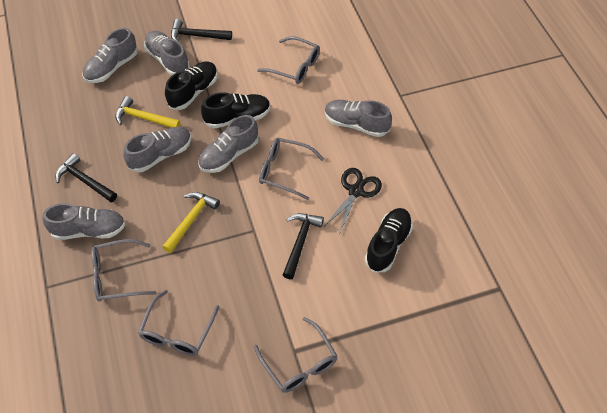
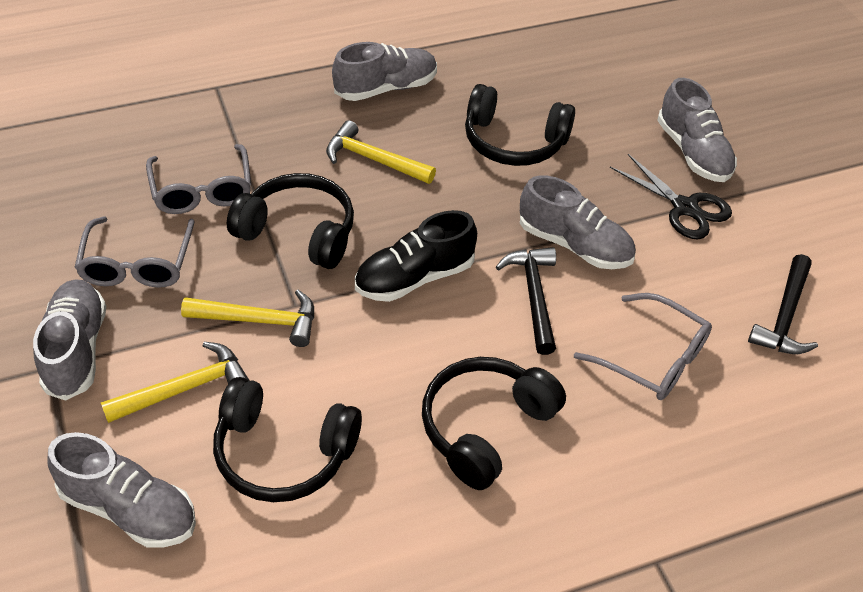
black hammer: [55,153,117,202] [171,19,232,43] [283,213,324,279] = 3 -> [496,247,556,355] [748,254,818,354] = 2
black headphones: none = 0 -> [213,377,362,502] [227,173,354,269] [422,357,566,490] [465,84,575,166] = 4
black shoe: [165,61,218,110] [201,92,271,128] [365,208,413,272] = 3 -> [355,210,477,302] = 1
grey glasses: [91,239,156,302] [138,290,219,356] [254,317,337,393] [257,36,320,84] [259,138,324,200] = 5 -> [74,216,195,288] [146,144,251,214] [574,293,712,400] = 3
grey shoe: [42,203,126,240] [82,28,138,83] [123,127,191,172] [144,31,190,76] [198,115,259,173] [325,100,392,137] = 6 -> [33,279,106,401] [48,432,196,548] [332,42,437,101] [520,175,636,269] [657,78,737,182] = 5
yellow hammer: [115,96,181,128] [162,192,220,253] = 2 -> [101,342,250,423] [181,290,314,347] [326,120,436,184] = 3

